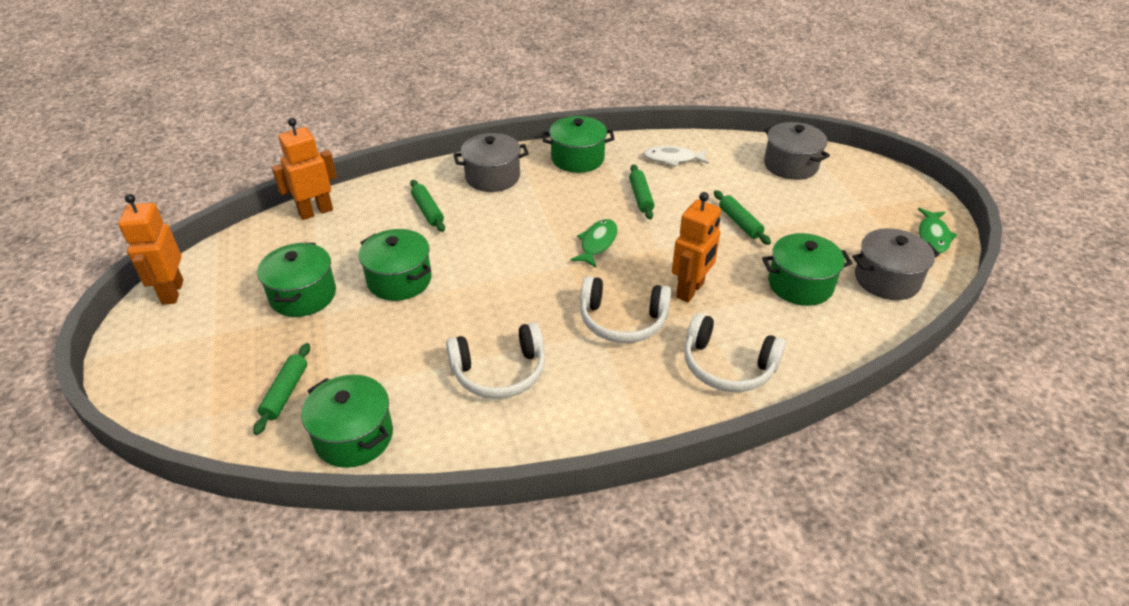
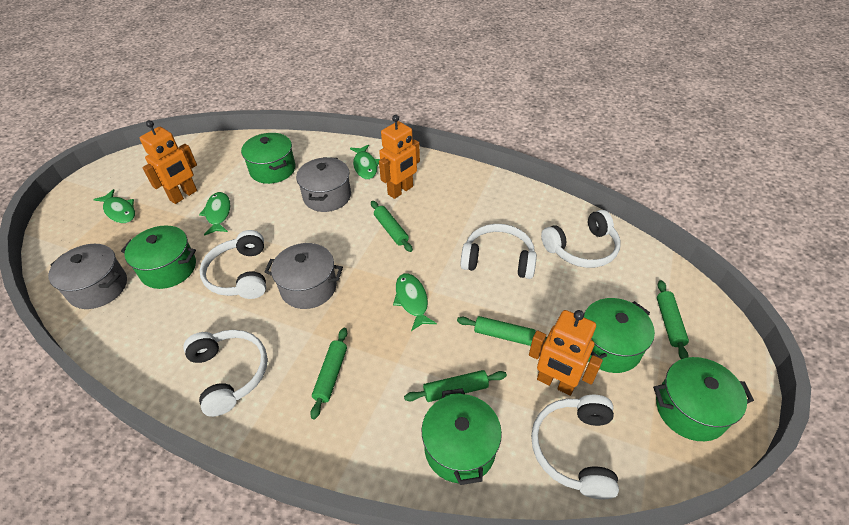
green fish: [570,219,618,268] [918,208,957,253] = 2 -> [93,189,135,223] [199,192,230,236] [350,145,380,179] [393,273,437,331] = 4
green rolling pin: [253,343,310,435] [410,180,445,232] [629,164,654,220] [714,190,771,245] = 4 -> [310,328,347,419] [371,201,413,252] [404,370,507,402] [457,316,547,346] [657,280,689,359] = 5
white fish: [643,146,709,167] = 1 -> none = 0
white headphones: [446,322,545,399] [580,276,672,343] [684,313,786,392] = 3 -> [183,330,268,417] [199,230,266,299] [460,224,537,279] [531,395,619,499] [541,210,621,268] = 5

